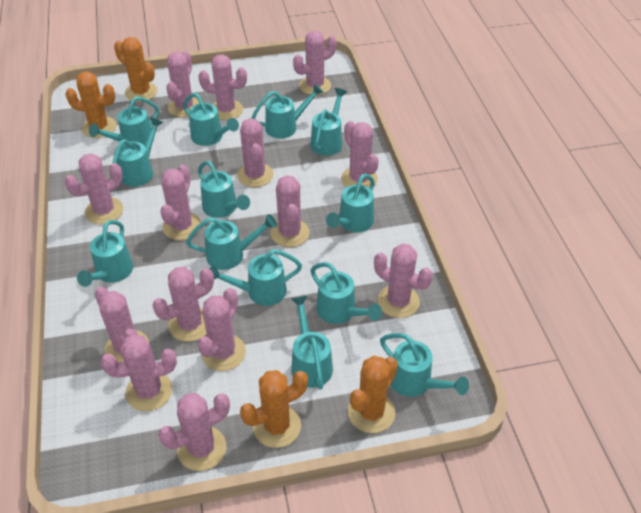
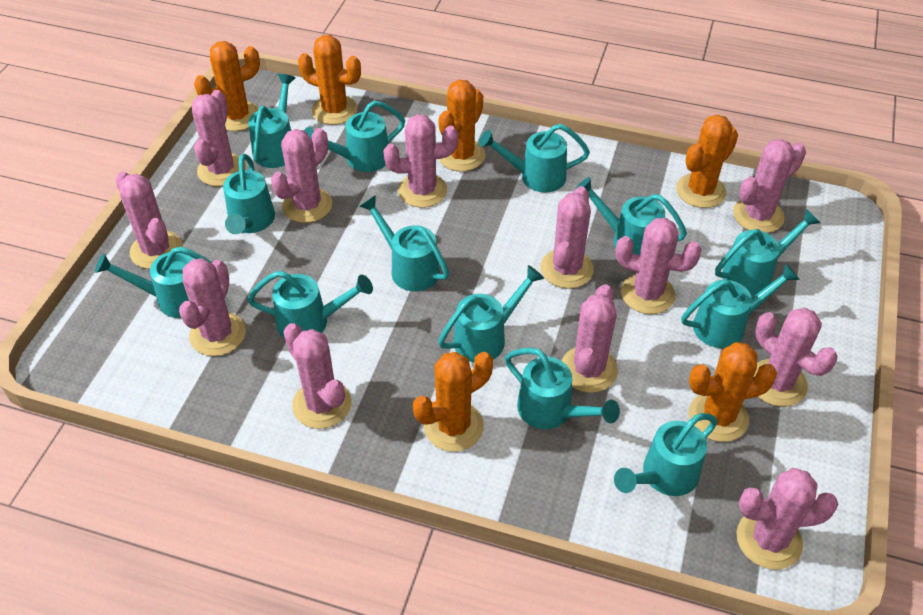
orange cactus: [65,71,117,138] [114,37,158,102] [240,370,308,448] [348,356,398,433] = 4 -> [194,41,260,131] [298,35,361,125] [413,352,493,452] [438,80,485,172] [676,114,738,208] [689,342,777,442] = 6
pink cactus: [65,153,123,224] [94,287,150,362] [100,335,177,411] [152,267,214,342] [158,393,230,471] [160,165,201,240] [166,51,199,118] [198,54,247,120] [198,288,246,371] [237,118,273,187] [270,175,310,247] [293,31,337,95] [341,121,379,188] [374,244,433,318] = 14 -> [116,172,183,269] [179,258,246,356] [192,90,246,186] [271,128,332,223] [283,323,352,429] [383,114,458,208] [540,186,594,289] [561,284,618,393] [615,218,702,314] [733,139,806,233] [736,468,839,570] [753,308,837,407] = 12

